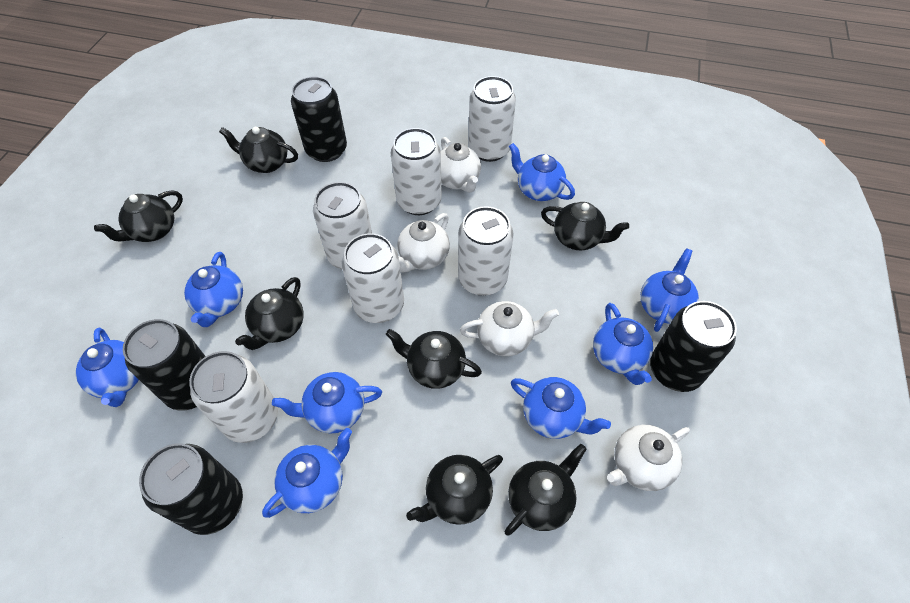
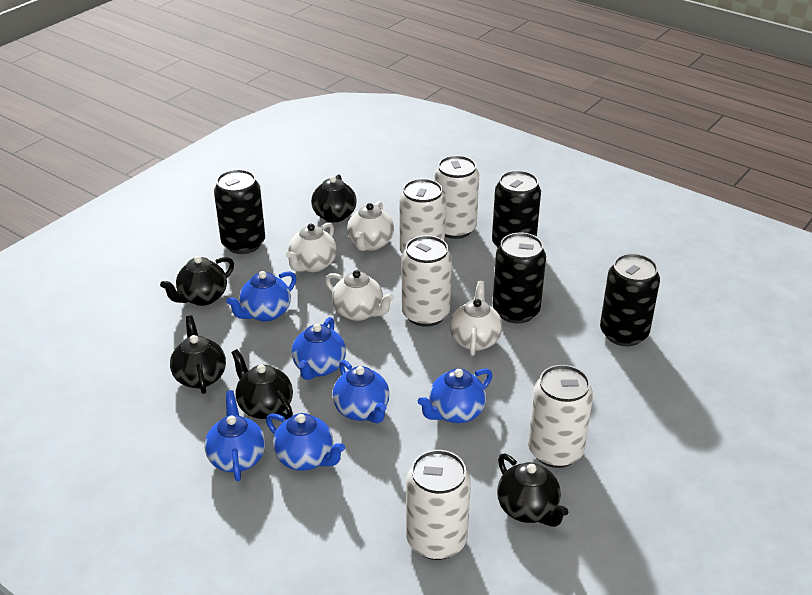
black teapot: [94,190,183,242] [219,127,298,173] [235,277,304,350] [386,329,482,389] [406,455,503,525] [504,444,587,536] [541,202,629,250] = 7 -> [160,256,234,306] [170,315,226,394] [231,349,293,420] [311,175,357,223] [497,454,568,527] = 5
blue teapot: [76,328,139,407] [184,252,243,327] [262,428,352,518] [272,372,382,433] [509,143,575,201] [511,377,611,439] [593,303,653,385] [640,248,699,332] = 8 -> [204,390,265,481] [226,271,297,322] [266,413,345,471] [292,317,346,380] [332,360,390,423] [418,368,493,423] = 6
white can: [189,351,278,443] [313,182,372,270] [342,233,404,323] [391,128,442,215] [458,206,514,296] [468,76,516,162] = 6 -> [399,179,446,254] [401,235,452,327] [406,450,471,560] [434,155,479,239] [528,365,593,468] = 5

